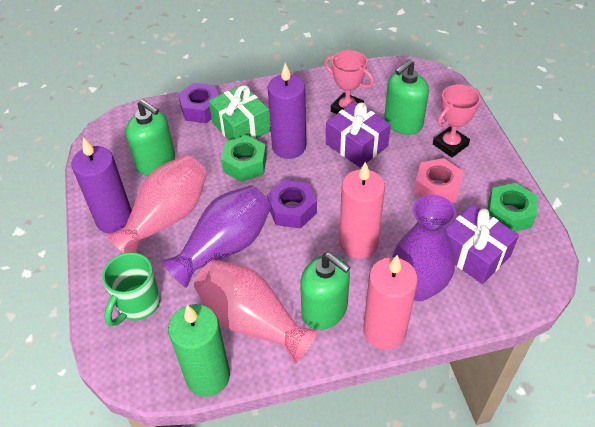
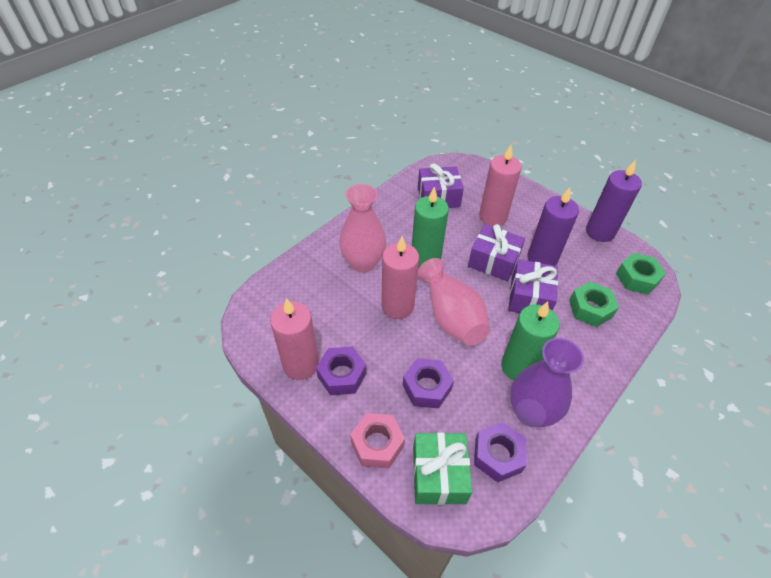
green candle: [168,304,230,397] = 1 -> [412,187,449,268] [501,302,560,381] = 2
green mug: [102,252,160,326] = 1 -> none = 0
green soap dispenser: [126,100,175,176] [300,252,350,330] [384,59,429,135] = 3 -> none = 0
pink candle: [339,162,385,259] [363,255,418,350] = 2 -> [270,298,319,380] [381,236,419,319] [479,145,522,226] = 3
pink trophy: [324,50,374,114] [433,84,481,157] = 2 -> none = 0
purple gift: [326,102,391,168] [446,205,519,284] = 2 -> [418,163,464,208] [468,224,525,281] [508,259,558,313] = 3
purple nut: [178,83,219,123] [267,180,317,229] = 2 -> [316,347,366,395] [403,358,454,408] [474,422,527,482] = 3
purple vase: [161,185,271,288] [392,195,456,301] = 2 -> [510,338,584,427] = 1

